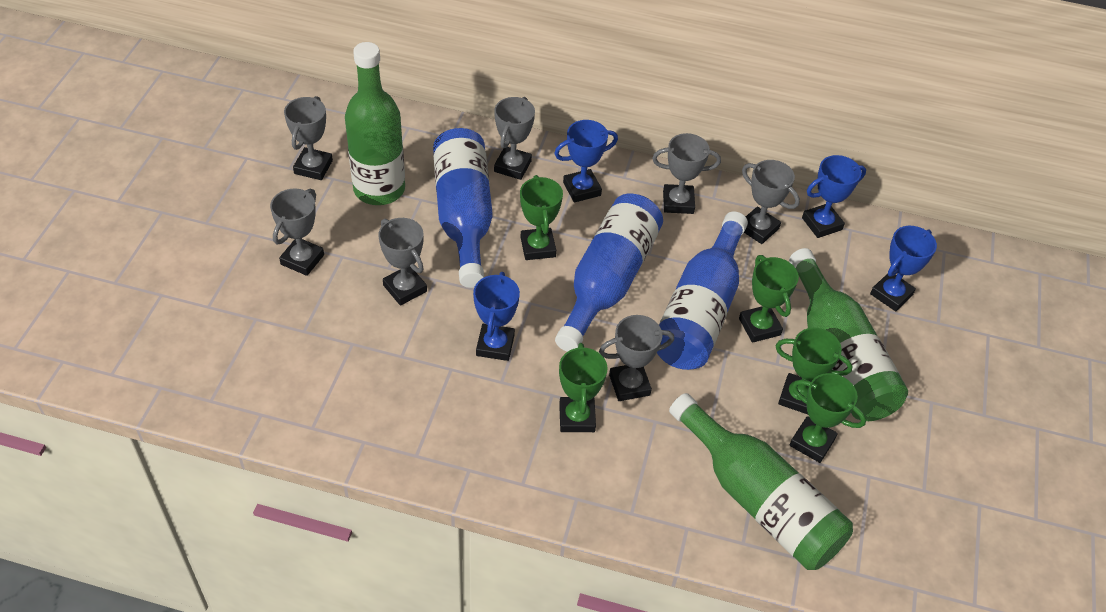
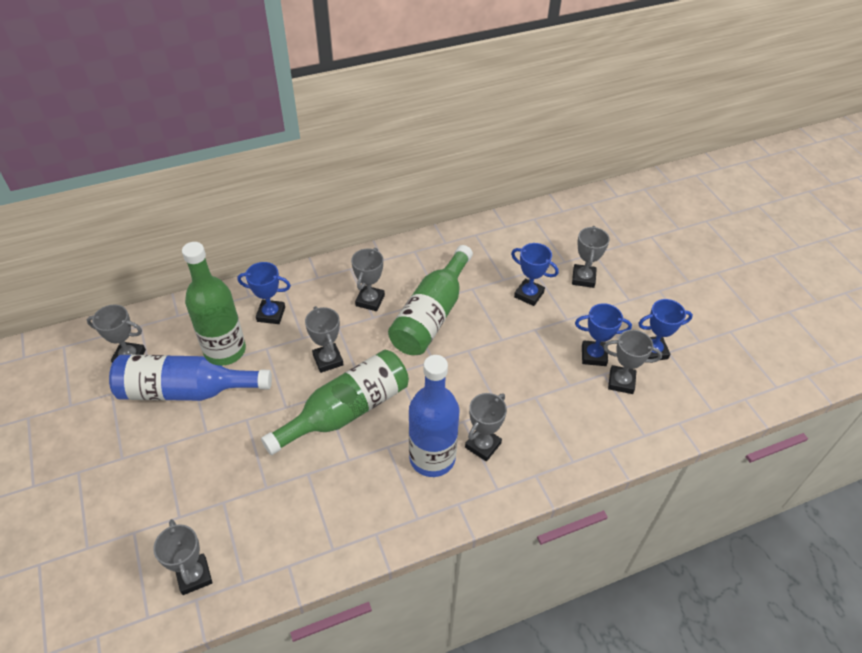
blue bottle: [433,128,493,288] [555,194,663,352] [657,211,748,370] = 3 -> [109,355,272,401] [409,355,459,477] = 2
green trophy: [520,175,563,260] [559,343,607,432] [739,255,799,343] [776,328,853,414] [790,373,866,463] = 5 -> none = 0

